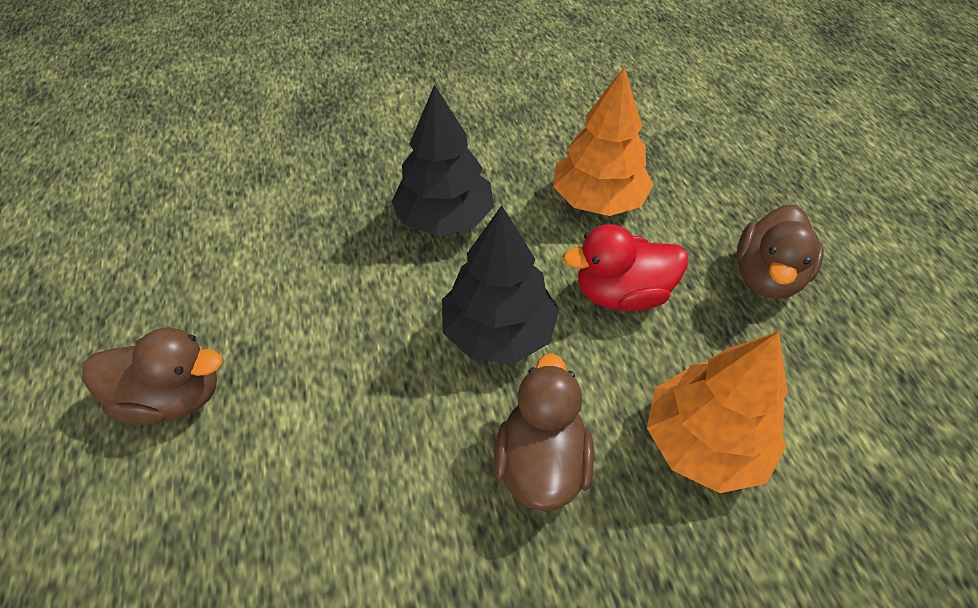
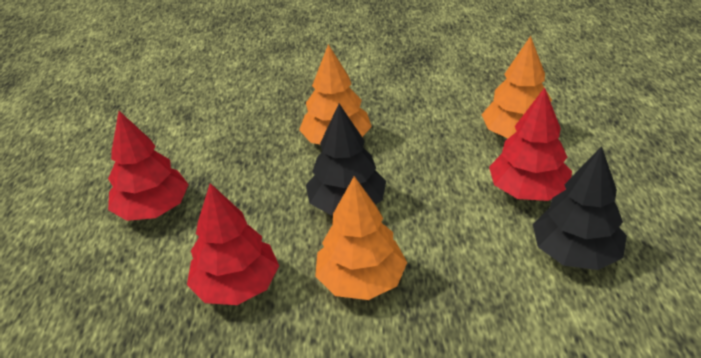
brown duck: [82,327,222,425] [494,353,594,511] [737,204,824,299] = 3 -> none = 0
orange tree: [553,67,654,216] [647,332,788,493] = 2 -> [299,44,372,145] [315,176,407,300] [481,36,556,138] = 3
red duck: [563,224,688,311] = 1 -> none = 0
red tree: none = 0 -> [108,111,189,221] [187,183,279,305] [489,88,572,201] = 3

